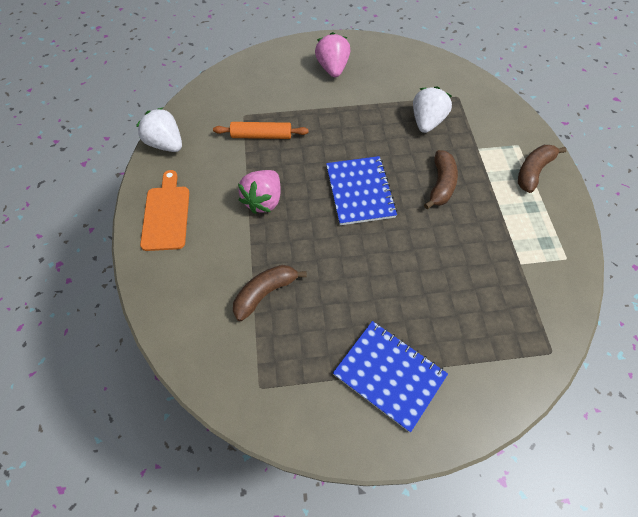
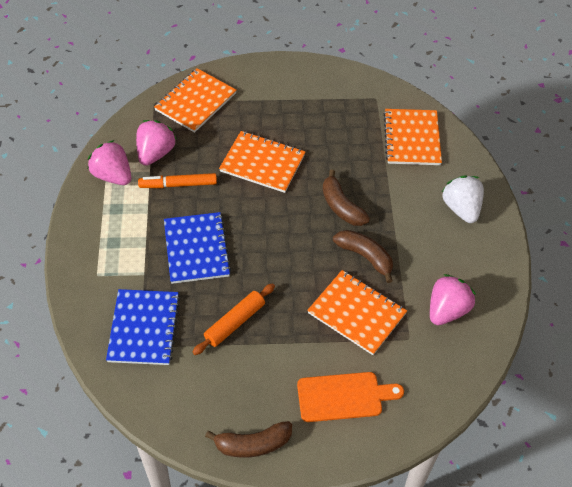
orange marker: none = 0 -> [138,173,217,188] = 1
orange notebook: none = 0 -> [154,68,237,133] [219,131,306,193] [307,270,407,355] [384,109,442,165] = 4
pink strawberry: [238,170,281,214] [315,32,350,77] = 2 -> [88,140,131,185] [136,120,177,166] [430,274,476,325] = 3
white strawberry: [136,107,182,152] [413,86,452,133] = 2 -> [442,175,484,223] = 1

